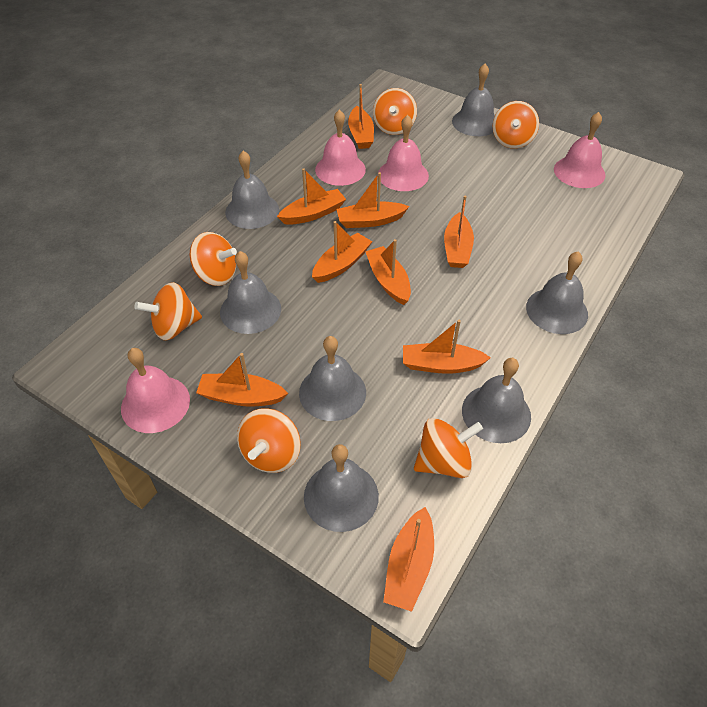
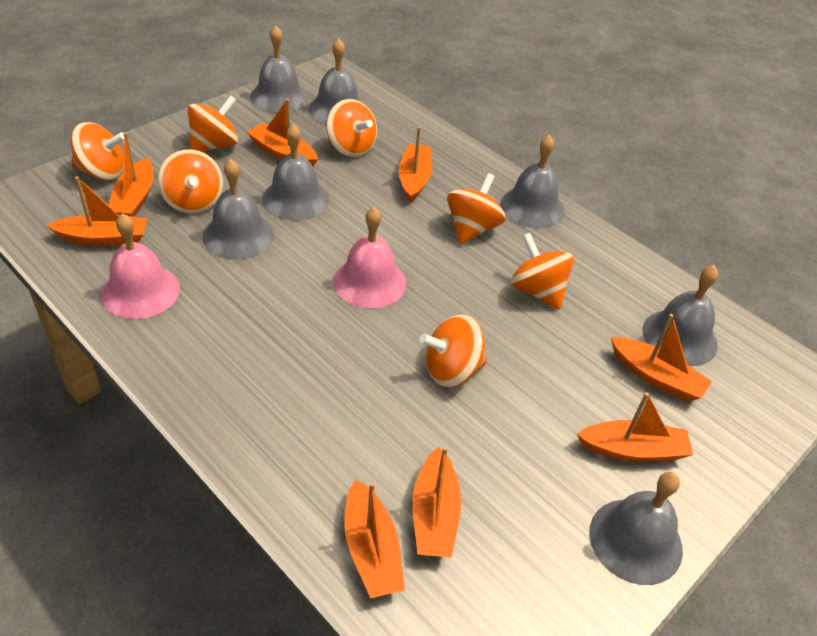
orange boat: [196,353,288,407] [277,168,346,225] [312,221,372,283] [336,172,409,228] [348,84,374,149] [365,239,411,305] [383,507,434,612] [403,320,491,374] [444,196,474,268] = 9 -> [47,176,147,246] [109,132,153,217] [247,99,318,166] [344,479,405,598] [399,127,432,203] [412,447,461,558] [577,392,693,462] [611,314,712,401] = 8
orange spinning top: [135,282,202,340] [190,232,237,286] [237,408,301,473] [373,88,417,135] [414,418,483,478] [493,101,539,149] = 6 -> [70,122,124,180] [158,149,223,214] [188,95,238,152] [326,99,377,157] [419,314,487,387] [447,173,505,244] [511,233,574,310] = 7
pink bell: [121,348,190,433] [315,110,366,186] [378,115,429,191] [554,112,605,188] = 4 -> [101,213,180,319] [333,207,406,308] = 2

